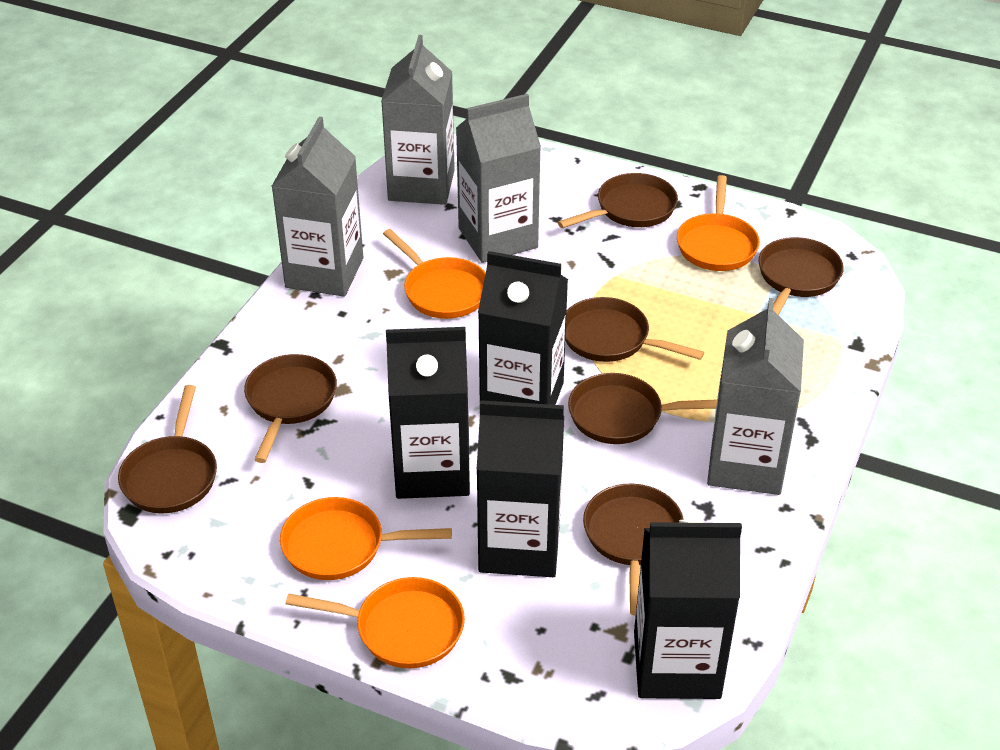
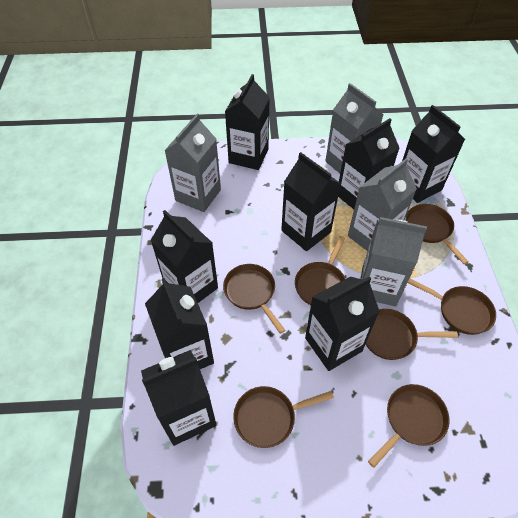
black carton: [386,327,470,499] [477,400,564,577] [478,251,568,405] [634,520,742,699] = 4 -> [141,350,216,446] [145,278,214,369] [151,210,218,303] [225,74,270,170] [281,152,341,251] [305,276,380,371] [338,118,400,209] [402,105,465,203] = 8
orange pan: [280,497,452,580] [286,577,465,668] [383,229,486,319] [677,175,760,271] = 4 -> none = 0

